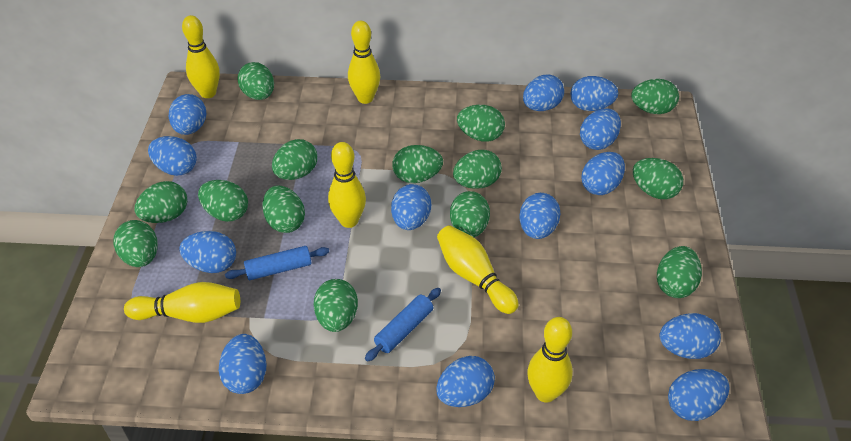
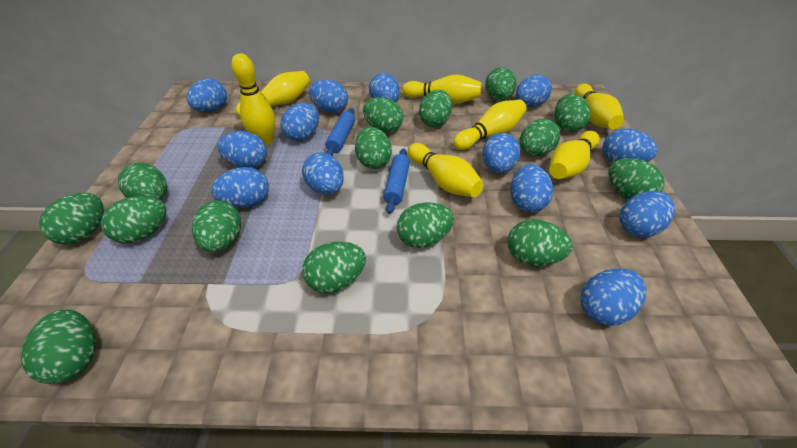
green egg: [114,220,158,267] [134,181,187,223] [198,180,248,222] [237,62,274,100] [263,186,305,233] [272,139,317,180] [314,279,358,332] [392,145,443,183] [450,191,490,237] [453,150,502,189] [457,105,505,142] [631,79,679,114] [633,158,683,199] [657,246,702,298] = 14 -> [21,309,96,384] [39,193,104,245] [101,196,166,244] [118,163,167,200] [192,201,241,252] [302,242,366,293] [355,127,392,169] [363,97,403,133] [397,202,454,248] [419,90,452,127] [485,67,517,101] [507,220,572,266] [520,119,560,156] [555,94,591,132] [608,158,665,200] = 15
yellow bowling pin: [124,282,240,323] [182,15,220,98] [328,142,366,228] [348,21,380,104] [437,225,519,314] [527,317,573,403] = 6 -> [231,53,275,146] [236,71,310,117] [402,75,482,104] [408,143,484,197] [453,100,527,150] [549,131,600,179] [574,84,624,129] = 7

